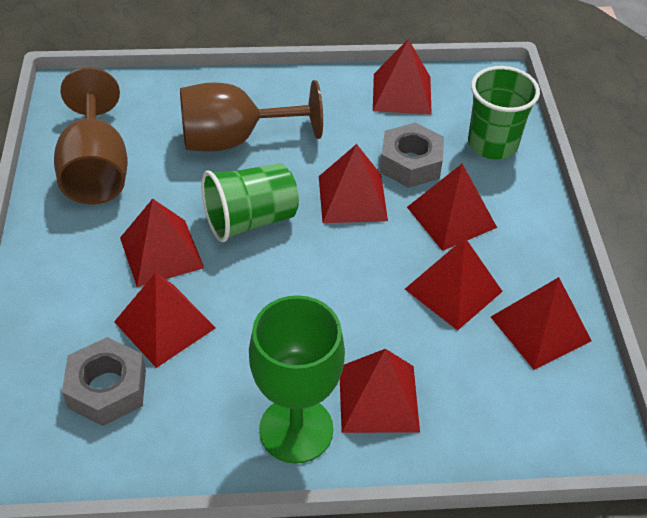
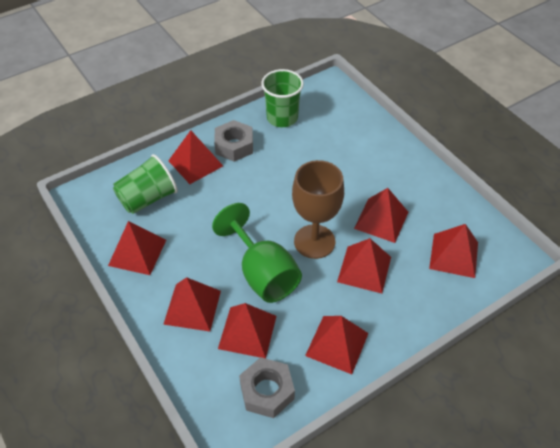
brown goblet: [54,67,128,205] [180,80,323,152] = 2 -> [292,160,344,259] = 1

